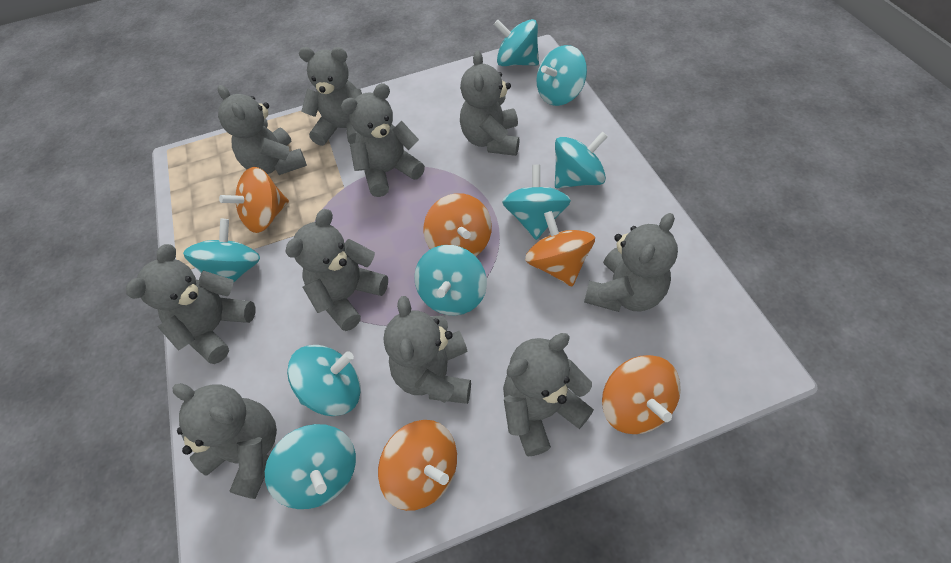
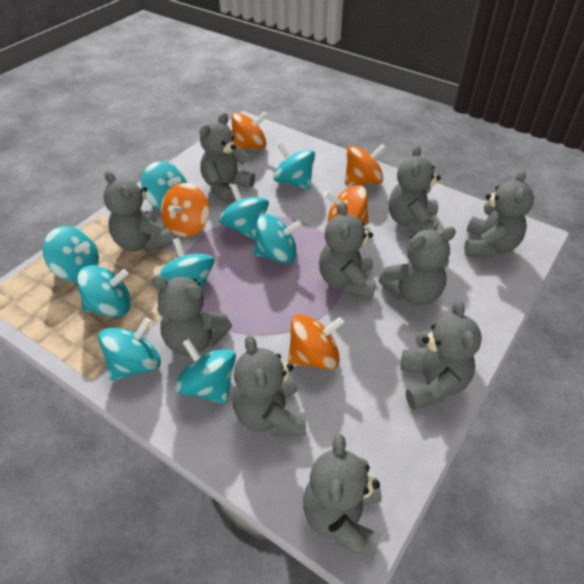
turquoise spinning top: [183,219,260,283] [265,424,356,509] [287,345,361,416] [414,245,487,315] [494,19,539,66] [502,165,571,240] [536,45,587,106] [555,131,608,188] = 8 -> [43,226,99,282] [77,265,131,317] [98,317,161,381] [141,161,187,210] [158,238,215,290] [175,338,236,404] [219,184,269,240] [253,214,302,264] [273,143,315,189] = 9

